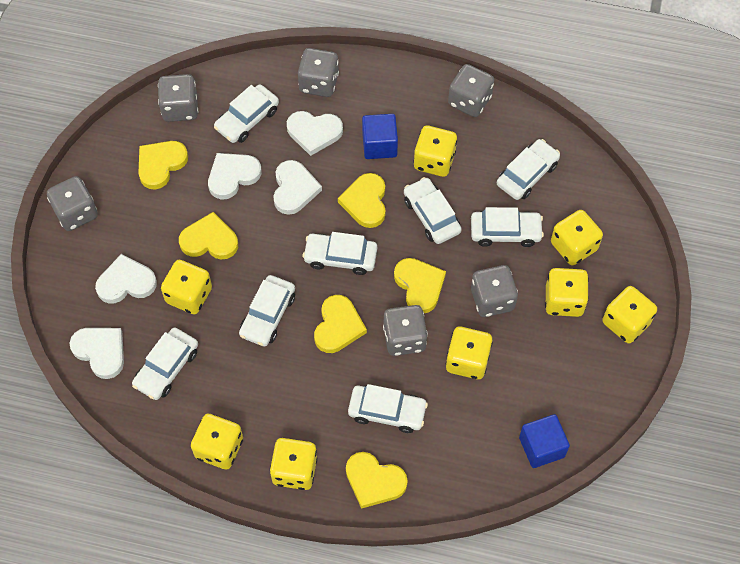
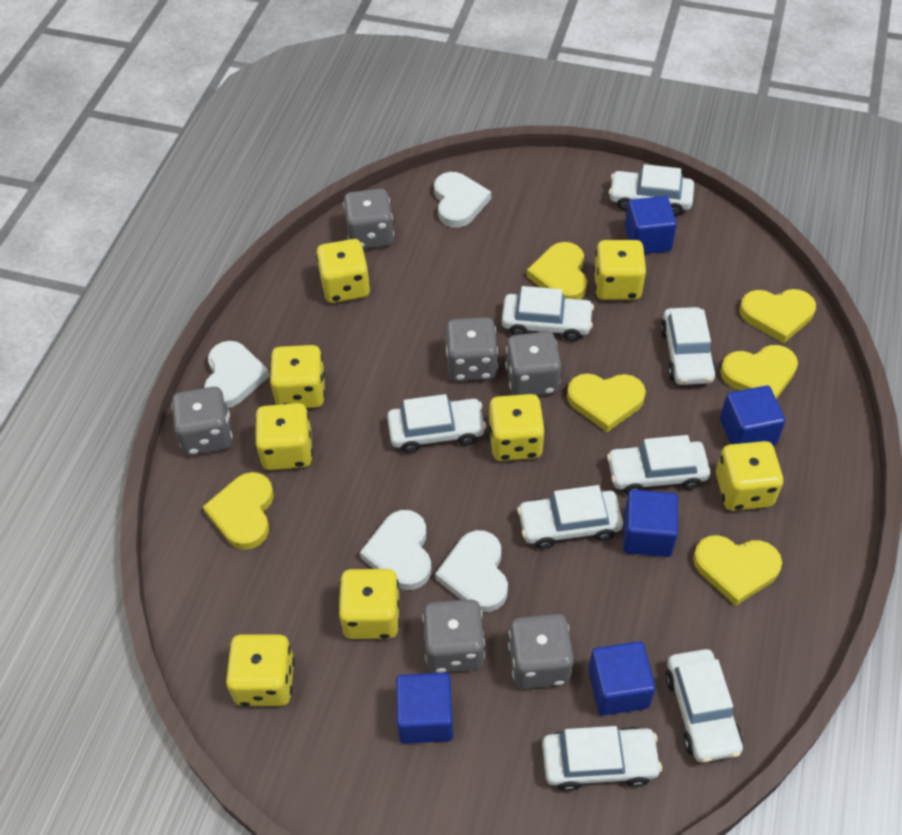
blue cube: [362,114,398,159] [519,414,570,468] = 2 -> [396,673,453,744] [588,641,655,716] [623,490,678,557] [625,196,677,254] [720,385,786,446] = 5
white heart: [70,328,124,379] [95,254,157,303] [208,153,262,199] [273,160,322,215] [287,111,343,156] = 5 -> [204,341,270,408] [360,510,432,590] [434,172,491,228] [435,530,508,612] = 4

